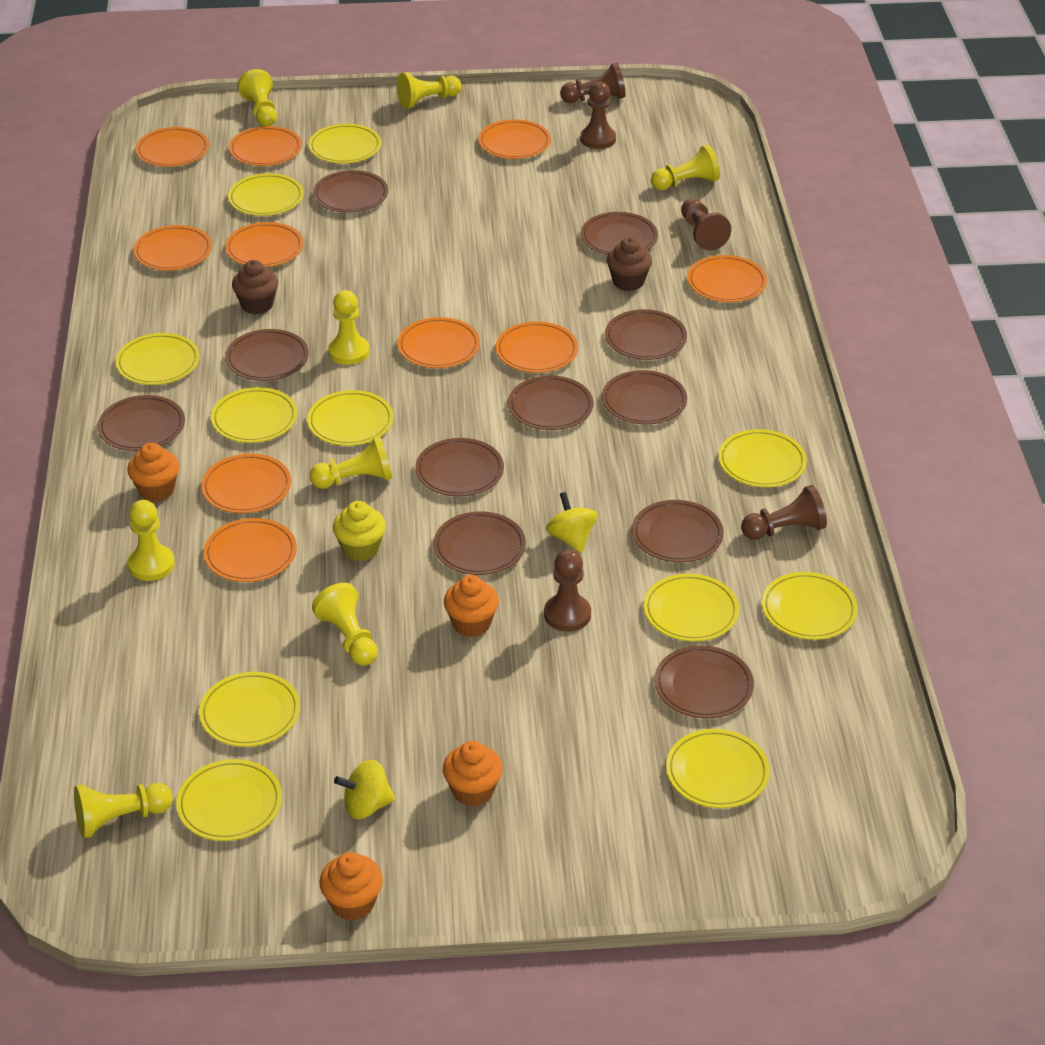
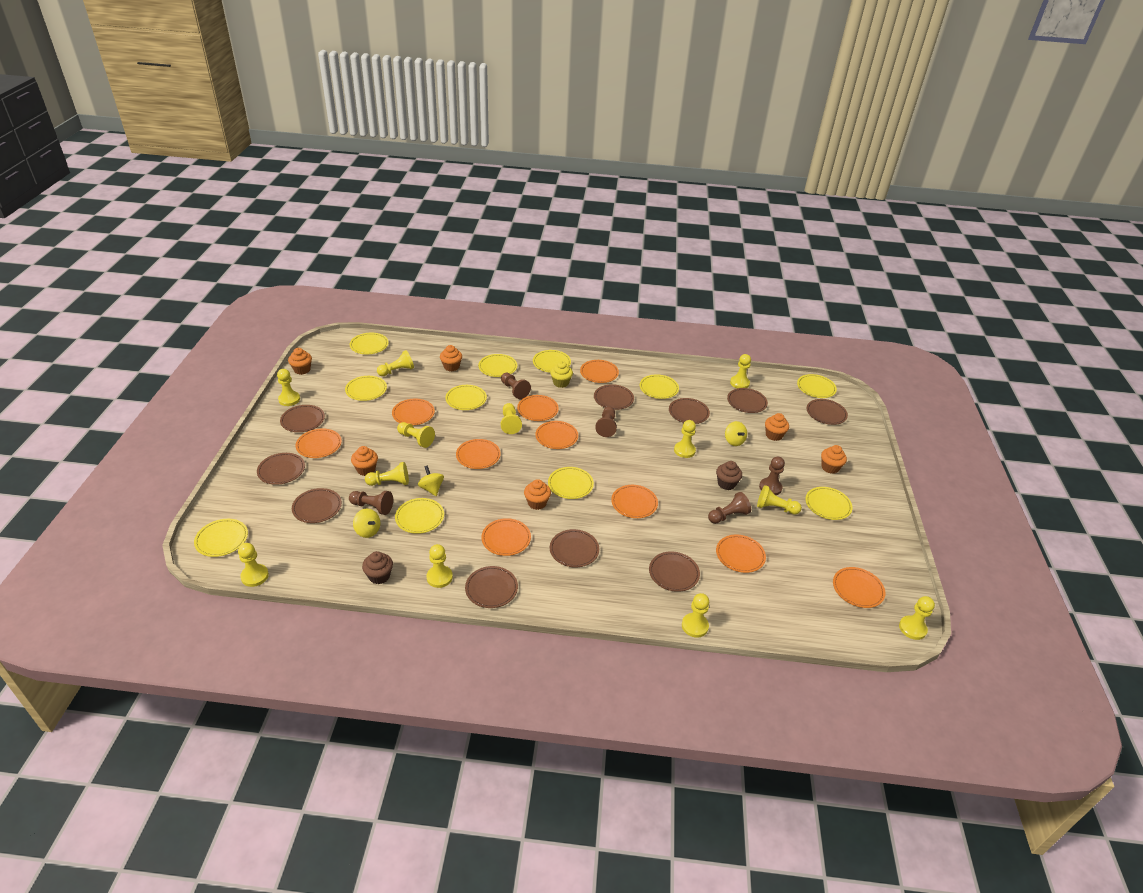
brown plate: [97,395,185,451] [225,329,309,381] [313,170,388,213] [415,438,504,496] [433,511,526,575] [508,376,594,430] [581,212,658,255] [602,370,687,424] [605,309,687,360] [632,500,724,563] [654,645,754,719] = 11 -> [257,453,305,485] [280,405,325,432] [292,488,342,523] [465,566,518,608] [550,529,599,567] [594,384,634,410] [649,552,700,592] [669,398,710,424] [727,388,768,413] [807,399,848,425] = 10
orange cupcake: [127,443,179,502] [319,852,383,921] [443,741,503,807] [444,575,499,637] = 4 -> [288,348,312,375] [351,446,378,476] [440,345,462,371] [524,479,551,510] [765,413,789,441] [821,445,847,474] = 6
yellow pawn: [74,783,173,838] [128,500,175,581] [237,69,277,126] [310,436,392,489] [312,583,378,666] [328,290,369,365] [397,72,462,108] [651,144,720,190] = 8 -> [238,543,269,587] [277,369,300,406] [365,462,409,486] [377,350,414,376] [397,422,435,448] [426,544,453,588] [501,403,522,434] [674,420,696,458] [682,593,709,638] [730,354,751,388] [757,485,802,515] [899,596,935,640] = 12
yellow spinning top: [334,760,395,819] [546,492,597,553] = 2 -> [353,509,380,538] [418,466,444,496] [725,421,747,446] = 3

